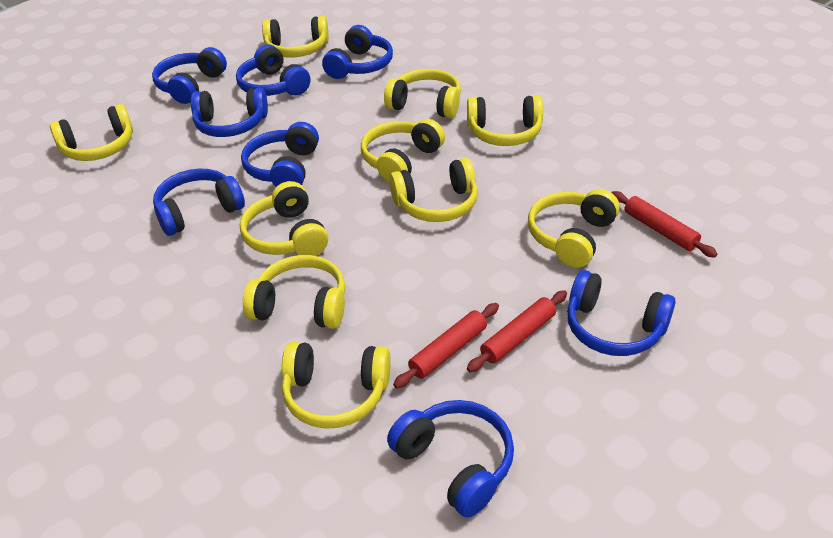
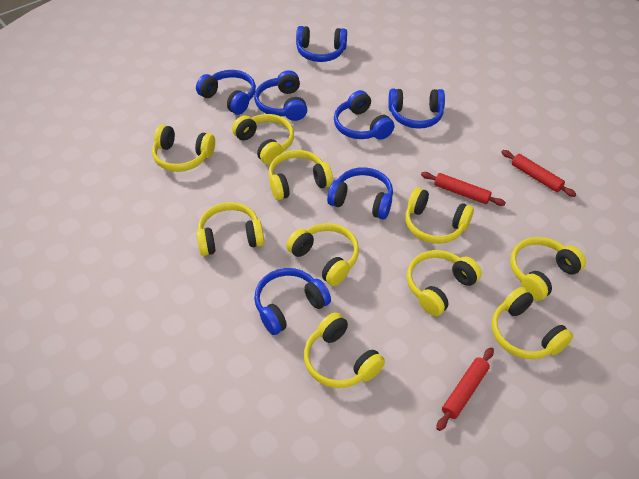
blue headphones: [152,47,227,104] [153,169,245,236] [191,88,268,137] [236,44,310,96] [241,122,319,187] [322,25,393,79] [387,400,514,518] [567,270,675,356] = 8 -> [196,70,256,115] [254,268,331,335] [255,70,307,121] [296,26,347,62] [327,167,393,219] [334,90,394,140] [388,89,445,129] = 7

